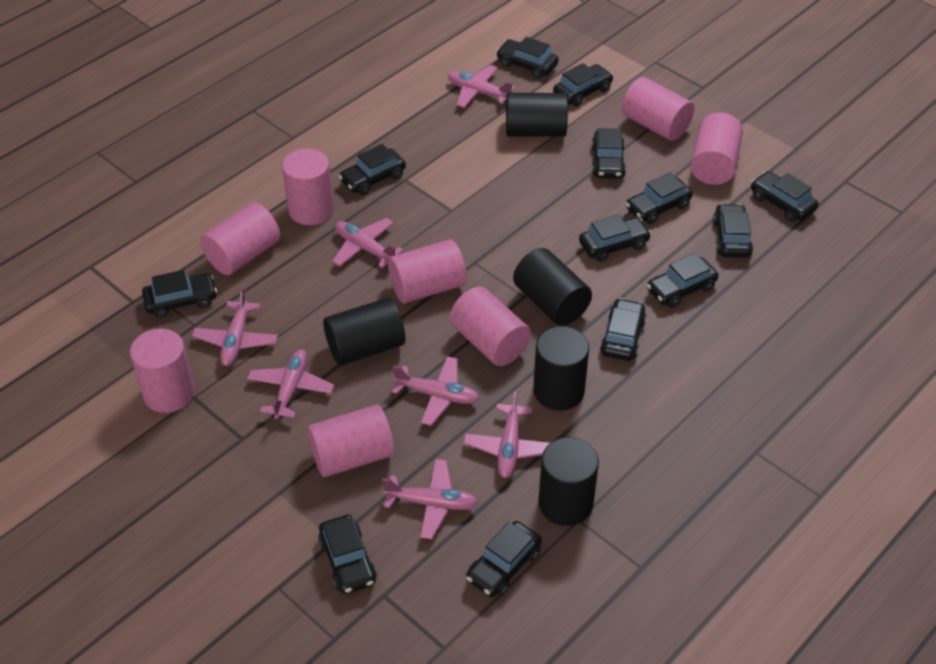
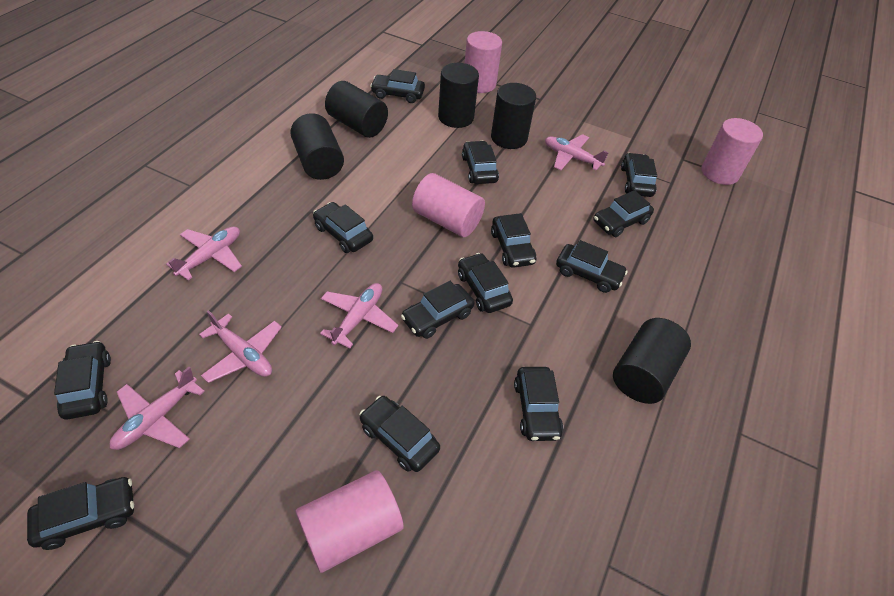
pink cylinder: [130,329,195,413] [200,202,280,275] [282,148,334,225] [307,404,395,477] [388,239,467,304] [450,286,531,366] [622,77,694,141] [690,112,743,185] = 8 -> [296,470,404,573] [412,173,485,237] [465,31,502,93] [702,118,763,185] = 4
pink plane: [192,288,278,366] [247,349,334,419] [332,218,404,268] [382,459,478,539] [392,356,480,426] [448,65,516,108] [464,391,550,478] = 7 -> [110,367,205,450] [166,226,242,280] [199,310,282,383] [320,283,398,349] [545,134,609,171] = 5

